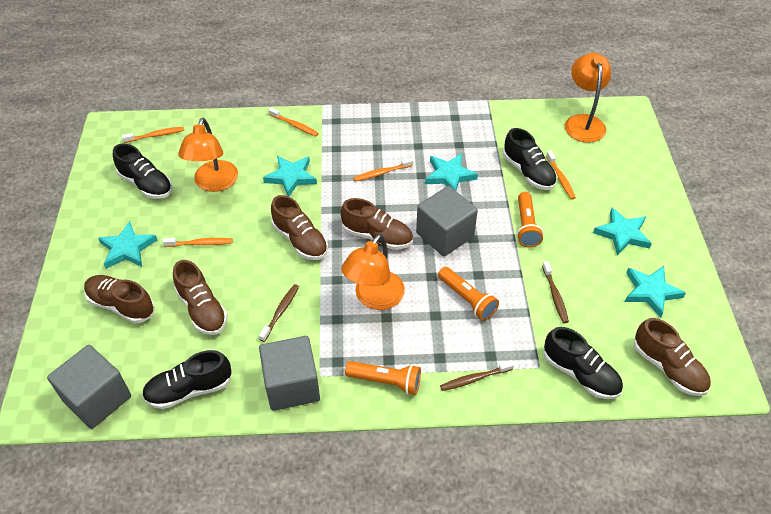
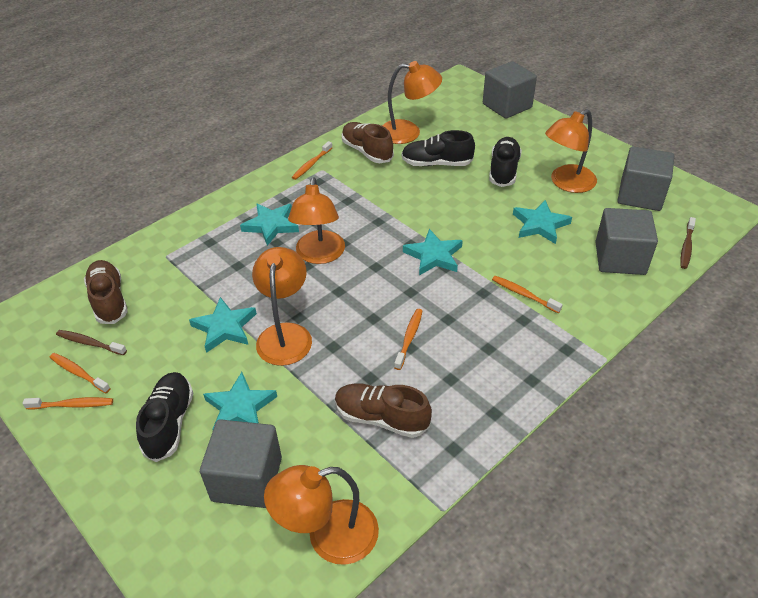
black shoe: [113,144,173,199] [142,350,232,409] [503,128,557,190] [544,327,623,399] = 4 -> [136,372,193,462] [401,130,475,166] [489,137,522,187] = 3
brown shoe: [84,275,155,323] [173,260,228,335] [271,195,328,260] [341,198,413,250] [634,318,711,396] = 5 -> [84,260,128,324] [335,383,432,438] [342,122,394,163] = 3
brown toothbrush: [259,284,299,342] [440,361,514,391] [542,261,569,323] = 3 -> [56,330,127,355] [681,217,696,269] = 2
grey cube: [47,345,131,429] [259,336,320,411] [416,186,478,256] = 3 -> [200,419,282,508] [483,61,537,119] [595,208,658,275] [617,146,674,211] = 4
orange flashlight: [345,361,421,395] [438,267,499,321] [517,192,543,248] = 3 -> none = 0
orange lamp: [178,118,238,192] [341,234,405,310] [565,53,611,143] = 3 -> [252,247,312,366] [264,465,379,565] [288,177,345,264] [382,61,442,144] [545,109,597,193] = 5

